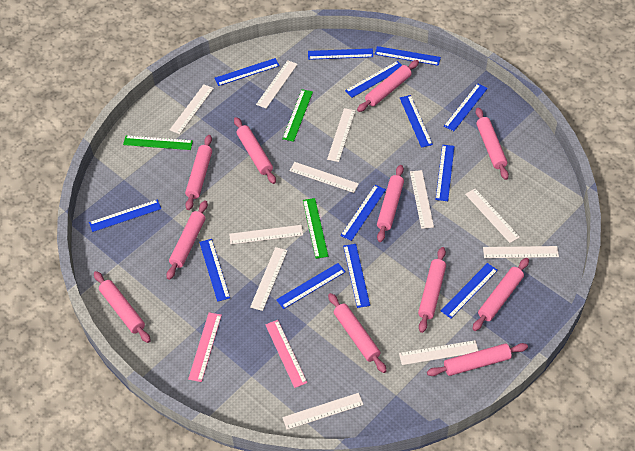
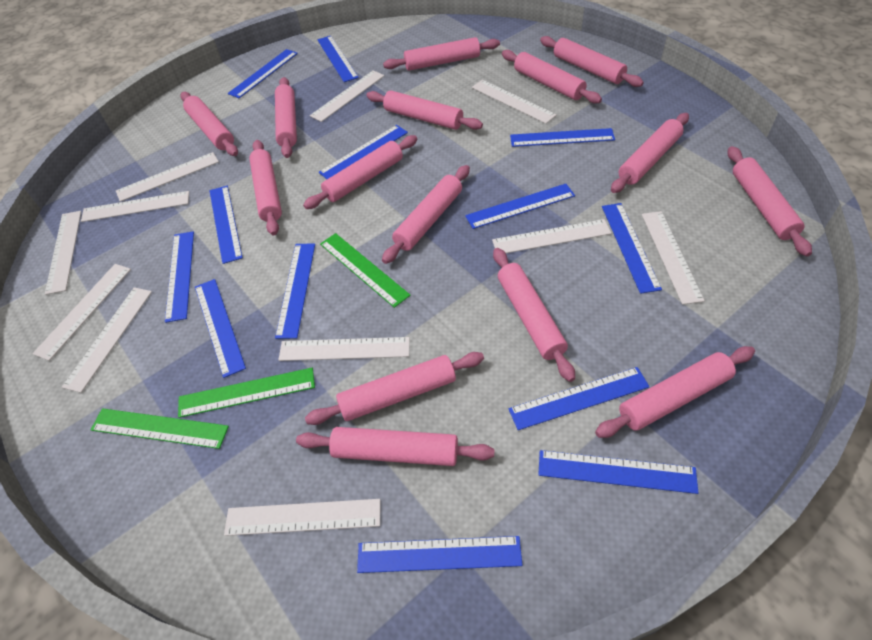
pink rolling pin: [94,271,151,343] [166,200,208,280] [185,135,212,210] [234,117,276,184] [328,293,387,373] [357,60,419,112] [377,165,404,242] [418,247,446,333] [427,343,528,376] [472,258,529,331] [475,108,509,180] = 11 -> [181,92,238,156] [249,140,282,236] [275,77,297,158] [296,427,495,466] [303,135,417,209] [305,352,484,425] [366,90,483,130] [382,165,470,264] [383,37,500,71] [493,248,575,382] [502,50,602,104] [540,36,644,87] [595,346,755,438] [611,113,689,193] [728,146,812,256] = 15
pink ruler: [188,313,222,382] [265,320,307,388] = 2 -> none = 0

